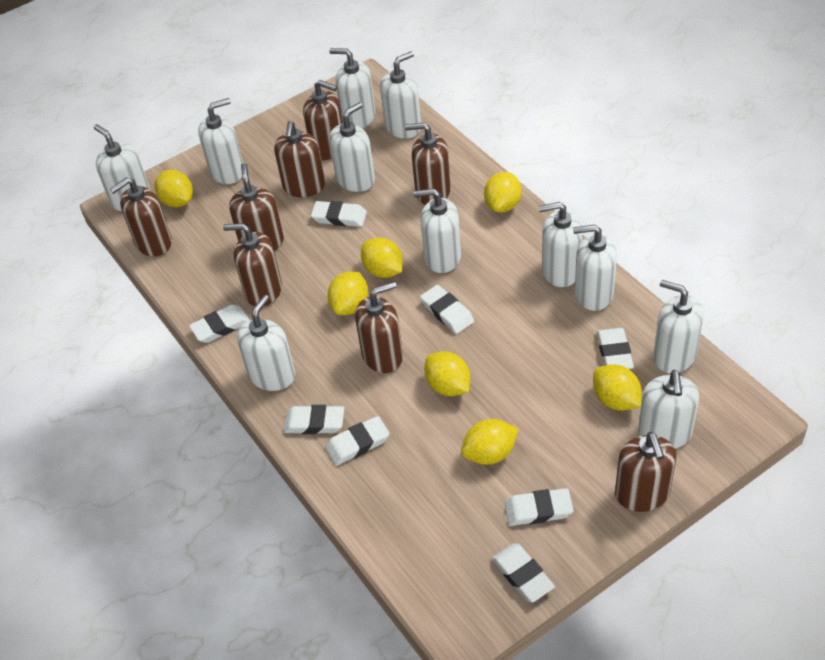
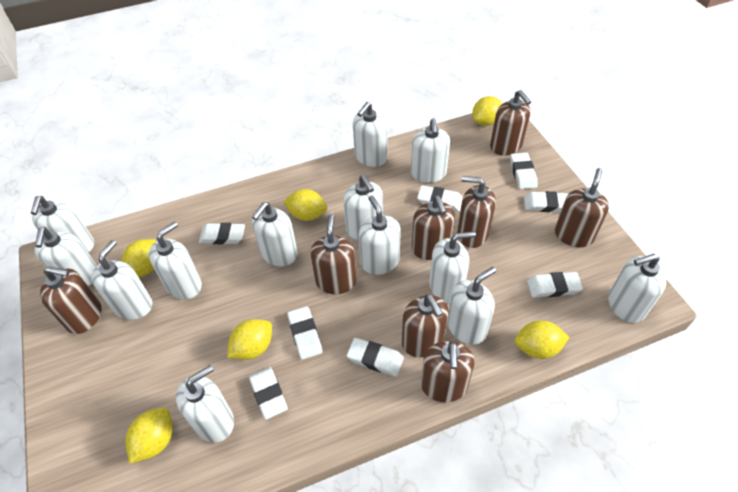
white soap dispenser: [94,124,150,211] [198,98,243,184] [237,295,295,391] [329,48,375,128] [329,102,375,192] [380,51,421,139] [414,189,461,273] [539,202,582,287] [573,225,617,311] [638,370,699,449] [653,280,704,374] = 11 -> [31,196,94,253] [34,227,97,286] [91,240,152,320] [149,221,202,299] [176,365,234,443] [252,202,298,266] [343,175,383,240] [353,102,388,167] [359,195,401,275] [411,118,450,183] [429,231,476,304] [447,267,496,345] [608,254,666,323] = 13
yellow lemon: [154,170,193,207] [327,271,368,315] [361,237,403,278] [424,351,470,396] [461,419,519,465] [484,172,521,213] [593,365,642,411] = 7 -> [122,239,156,277] [125,408,173,463] [227,319,272,360] [283,189,327,221] [472,96,502,126] [515,320,569,359] = 6

